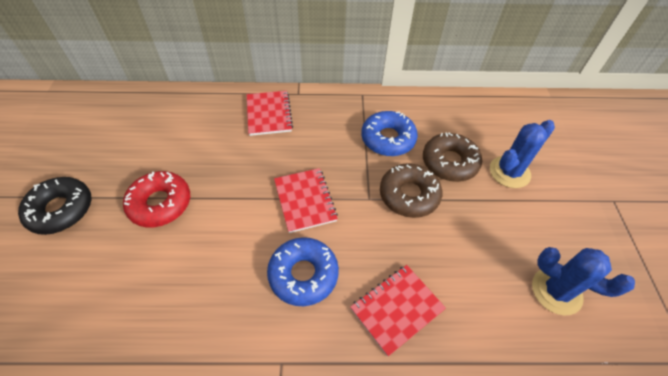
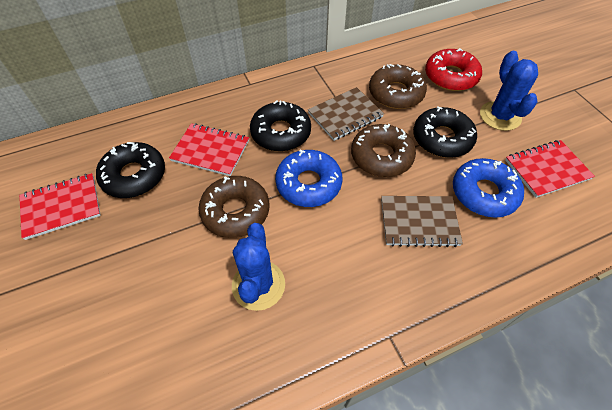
black donut: [18,177,92,235] = 1 -> [96,142,165,198] [250,100,311,152] [413,106,477,158] = 3
brown donut: [380,163,442,218] [423,132,482,182] = 2 -> [199,176,269,238] [351,124,416,177] [369,64,427,109] = 3
brown notebook: none = 0 -> [308,87,384,141] [381,196,463,247] = 2

